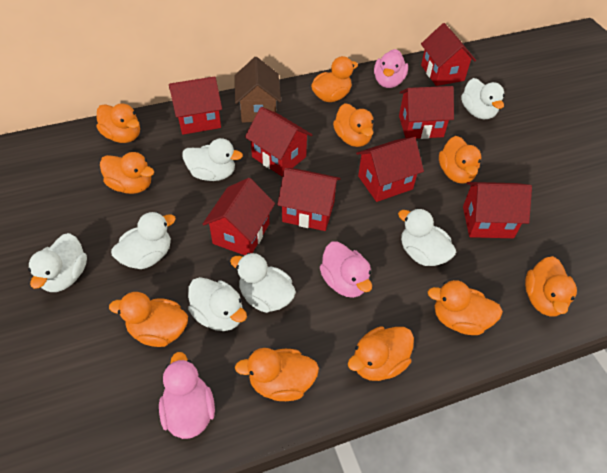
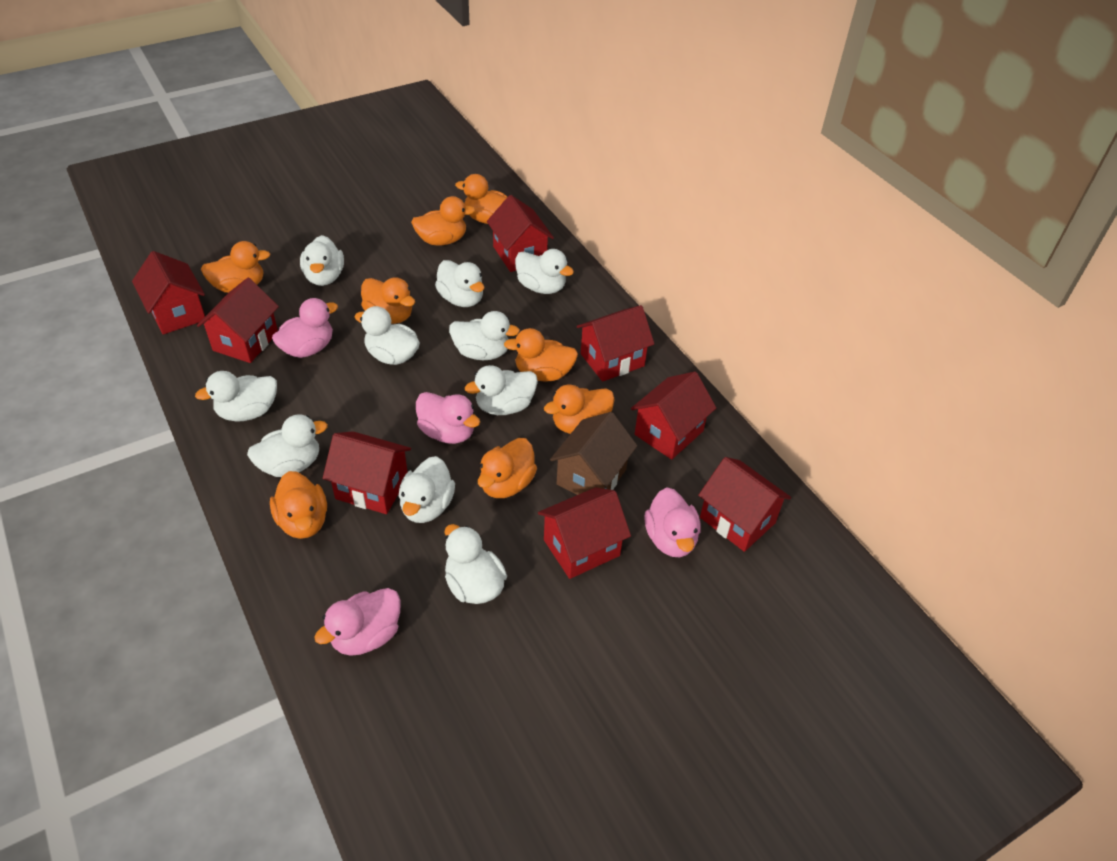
orange duck: [97,103,140,143] [100,152,154,194] [109,292,188,347] [235,348,319,401] [311,56,358,102] [333,103,374,147] [348,326,414,381] [428,280,503,335] [439,136,481,184] [525,256,577,316] = 10 -> [201,241,270,293] [270,471,327,539] [361,277,415,324] [411,196,475,245] [455,174,507,224] [478,438,537,498] [504,328,578,381] [544,385,615,434] = 8
pink duck: [159,352,215,439] [320,242,372,298] [374,49,408,88] = 3 -> [272,298,338,358] [314,588,400,656] [416,392,480,444] [645,487,700,557] = 4
white duck: [28,233,87,292] [111,212,176,269] [182,138,243,181] [188,277,247,331] [230,253,296,313] [398,208,456,266] [461,78,505,119] = 7 -> [195,371,277,422] [247,414,328,477] [300,235,344,286] [354,306,420,365] [399,456,455,523] [435,260,484,307] [444,524,507,604] [449,311,520,360] [465,365,538,415] [515,249,574,294] = 10

